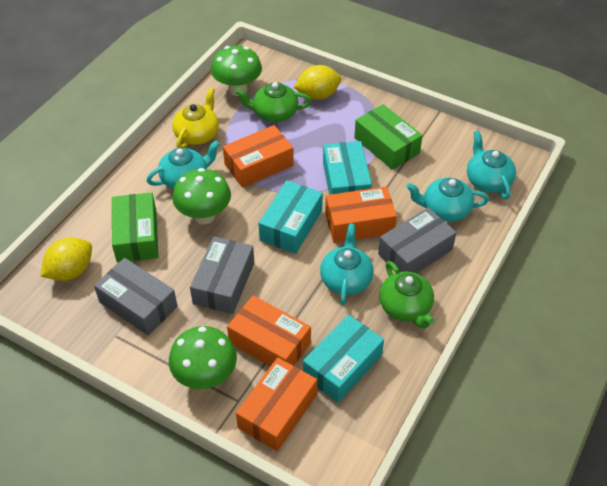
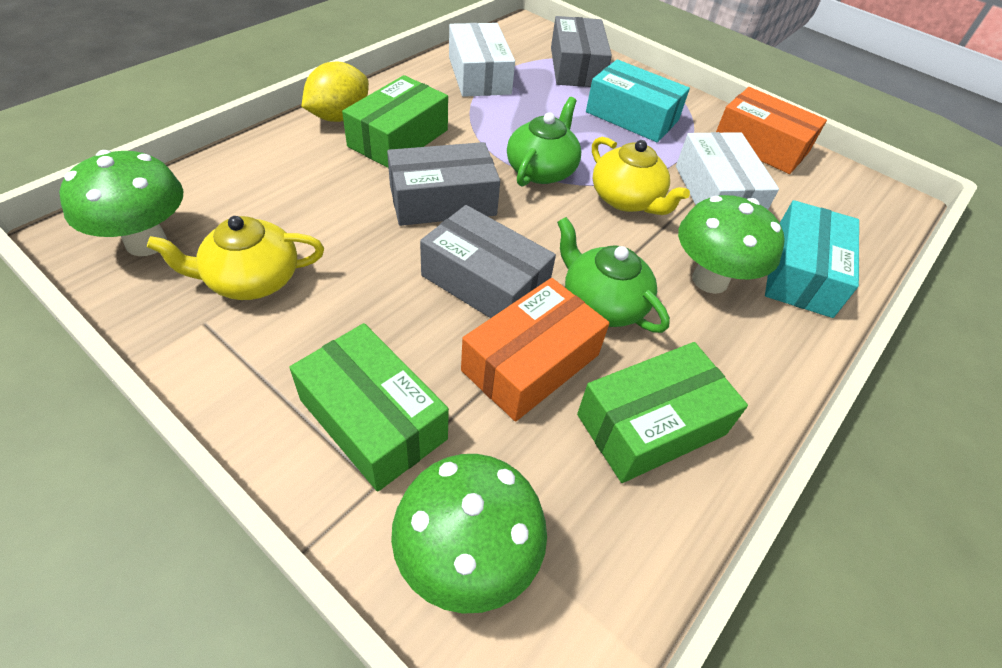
green box: [112,193,158,263] [354,104,423,170] = 2 -> [289,323,449,492] [342,75,448,168] [577,342,748,483] = 3
orange box: [223,125,294,188] [227,295,311,366] [236,357,317,451] [325,186,397,243] = 4 -> [461,278,610,422] [716,87,827,174] = 2
turquoise box: [259,180,323,254] [303,315,384,403] [323,141,372,195] = 3 -> [586,59,690,142] [765,200,859,318] = 2
turquoise teapot: [147,140,220,189] [320,224,374,305] [406,178,489,222] [467,131,516,199] = 4 -> none = 0
white box: none = 0 -> [449,23,515,97] [676,132,779,209] = 2
yellow lemon: [41,237,92,281] [294,65,341,100] = 2 -> [301,61,369,122] = 1
yellow teapot: [172,87,219,148] = 1 -> [147,216,324,300] [592,137,690,215] = 2

